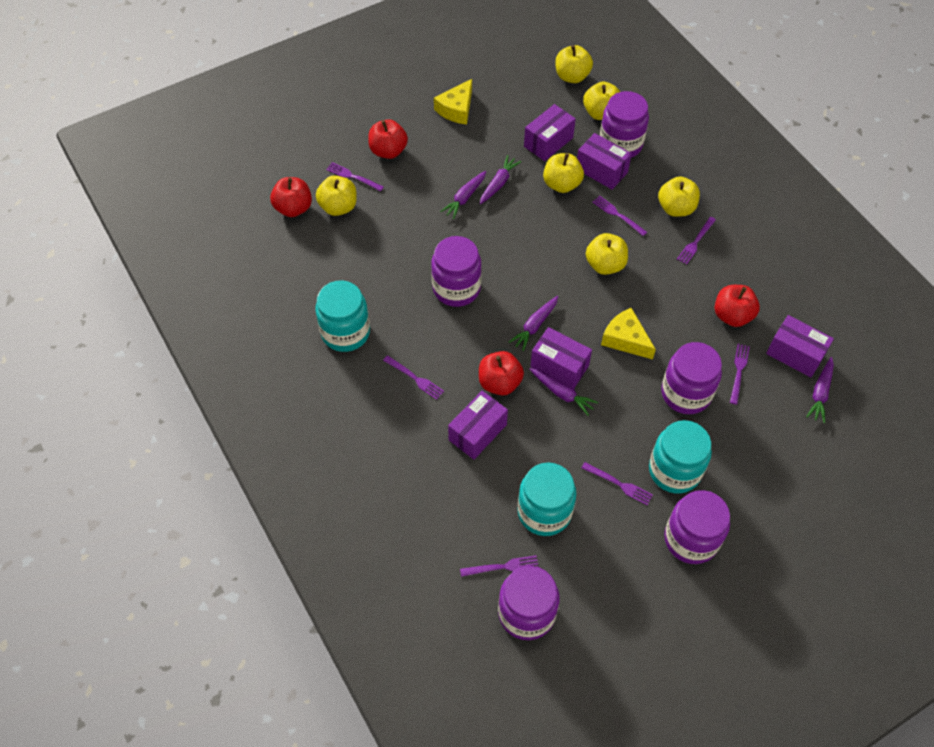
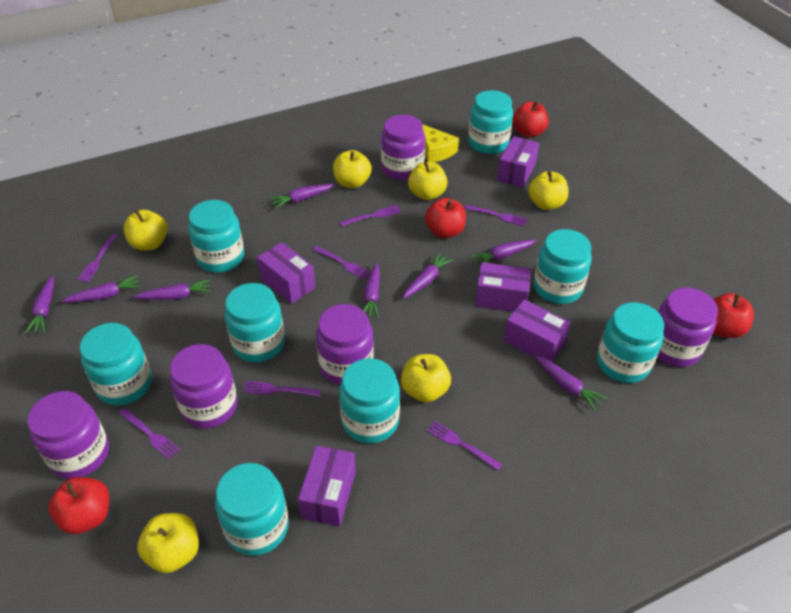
purple carrot: [440,171,486,219] [480,155,522,204] [509,296,558,351] [529,368,598,416] [806,357,834,423] = 5 -> [25,276,54,334] [62,275,141,302] [134,279,212,300] [269,184,334,209] [363,263,380,318] [403,252,453,299] [470,240,536,268] [534,355,607,411] = 8
turquoise jar: [315,280,370,352] [518,462,577,536] [649,420,712,494] = 3 -> [80,323,152,406] [188,200,244,273] [215,463,289,556] [225,283,285,362] [339,358,400,444] [468,90,513,154] [534,229,592,304] [597,302,664,383] = 8
yellow cheese: [434,79,472,124] [601,308,656,359] = 2 -> [422,124,459,162] = 1

